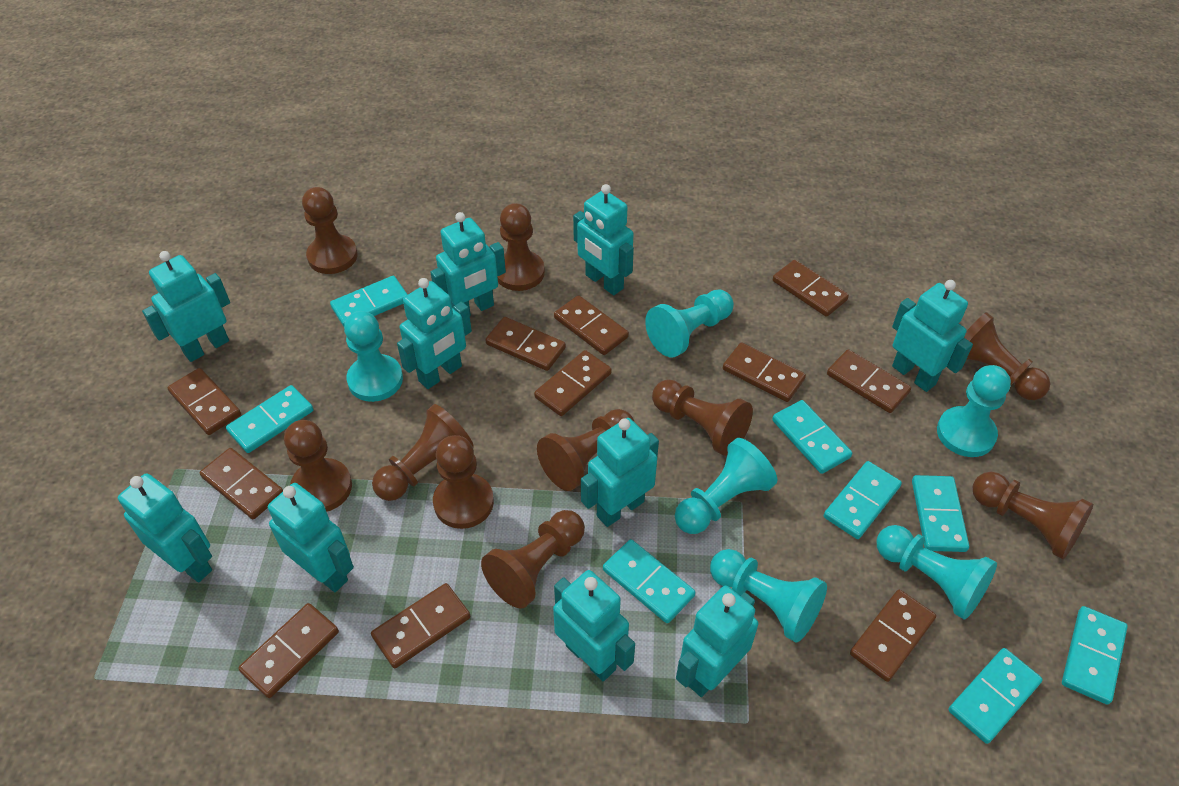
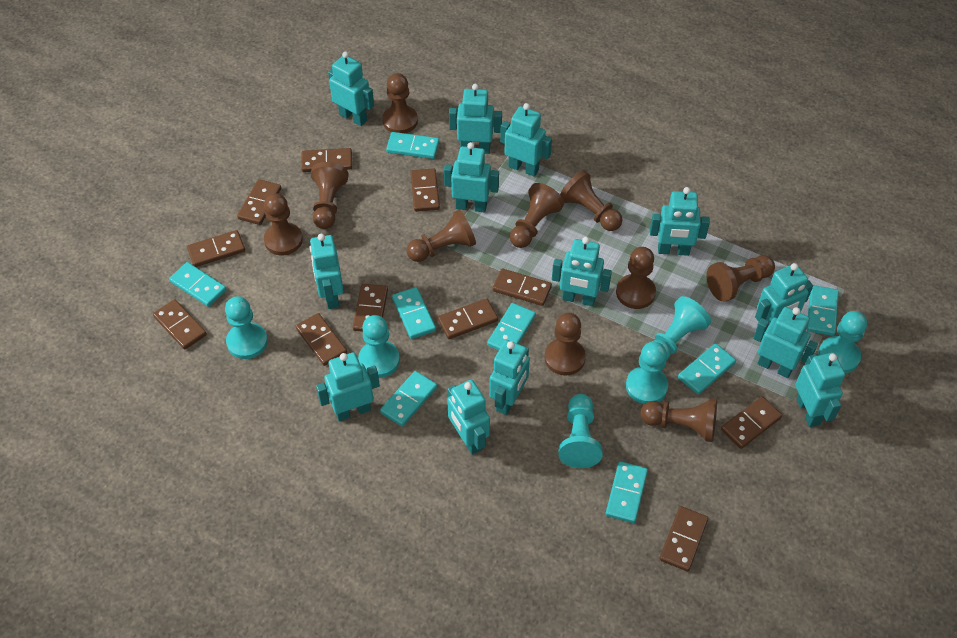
turquoise robot: [118,473,212,582] [142,251,230,362] [268,483,354,592] [397,278,472,389] [430,212,506,316] [553,570,635,682] [573,184,634,295] [581,418,659,527] [676,585,758,697] [892,280,973,392] = 10 -> [310,234,344,309] [316,352,380,421] [328,51,374,126] [444,142,499,213] [447,380,490,455] [449,84,502,154] [489,340,530,415] [500,103,552,177] [552,237,612,306] [650,187,710,256] [753,307,818,378] [755,263,813,328] [795,353,845,427] = 13

